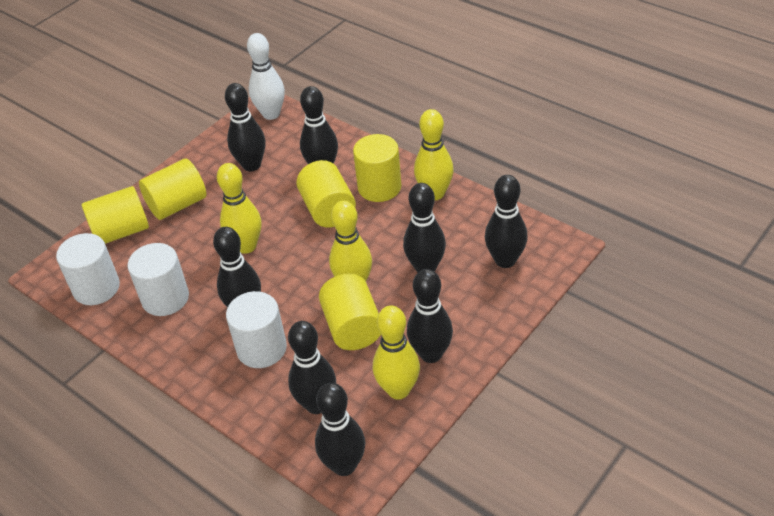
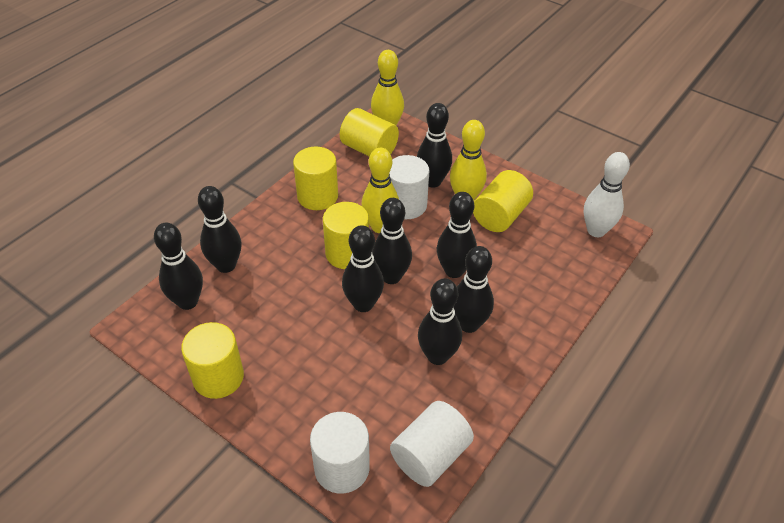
yellow bowling pin: [217,163,261,254] [329,201,372,281] [373,305,420,399] [414,109,454,200] = 4 -> [361,148,399,233] [371,50,404,125] [450,120,487,201] = 3

